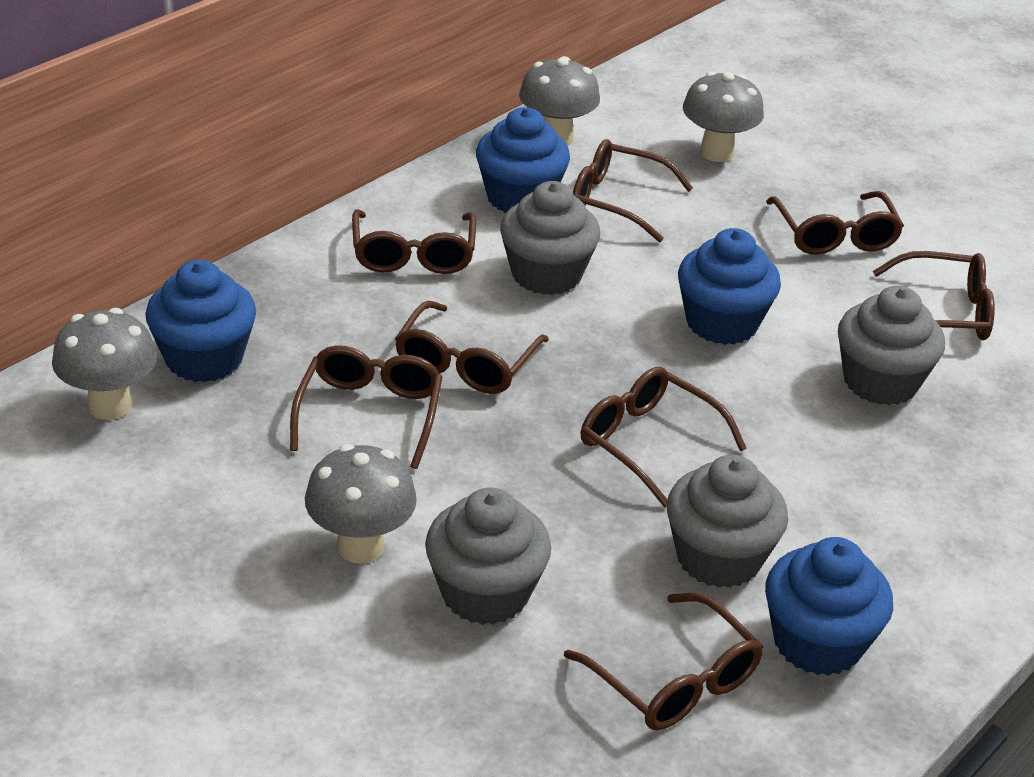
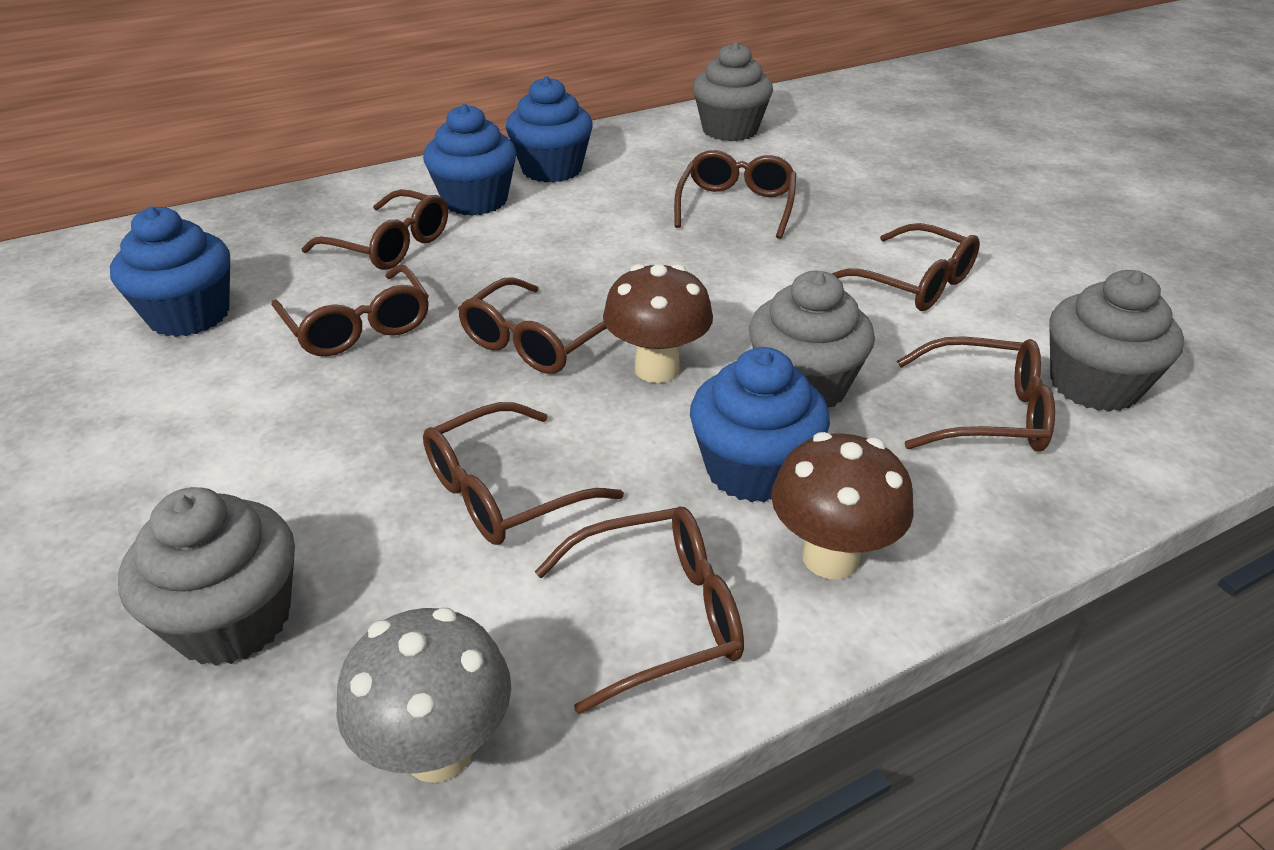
brown mushroom: none = 0 -> [603,264,713,383] [771,432,914,579] = 2
grey mushroom: [52,308,157,420] [305,444,417,564] [519,56,600,146] [683,71,764,162] = 4 -> [336,608,511,783] = 1

